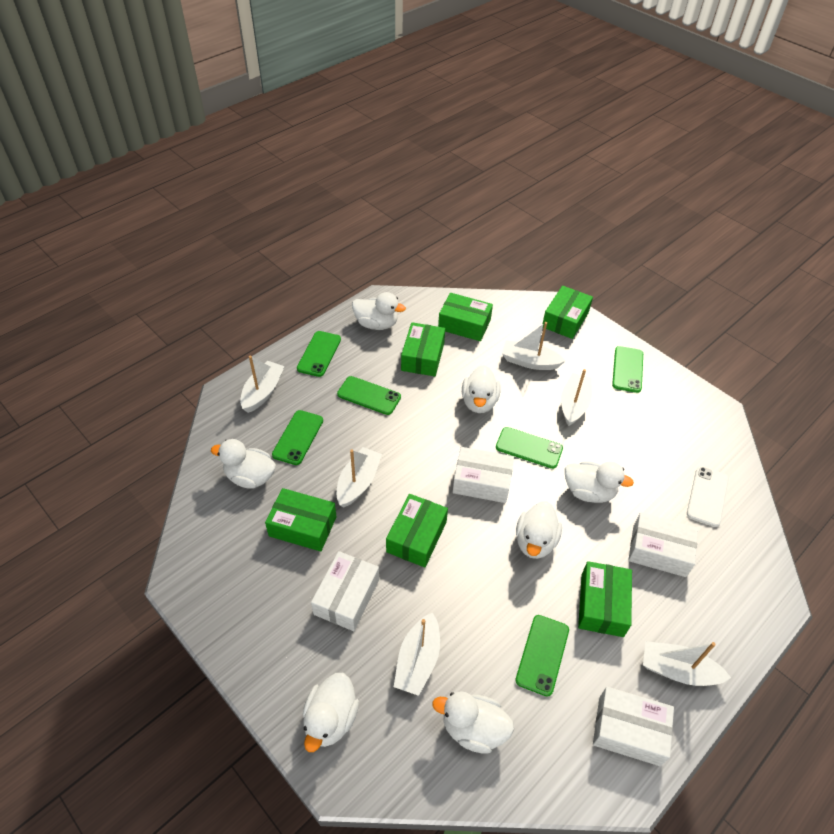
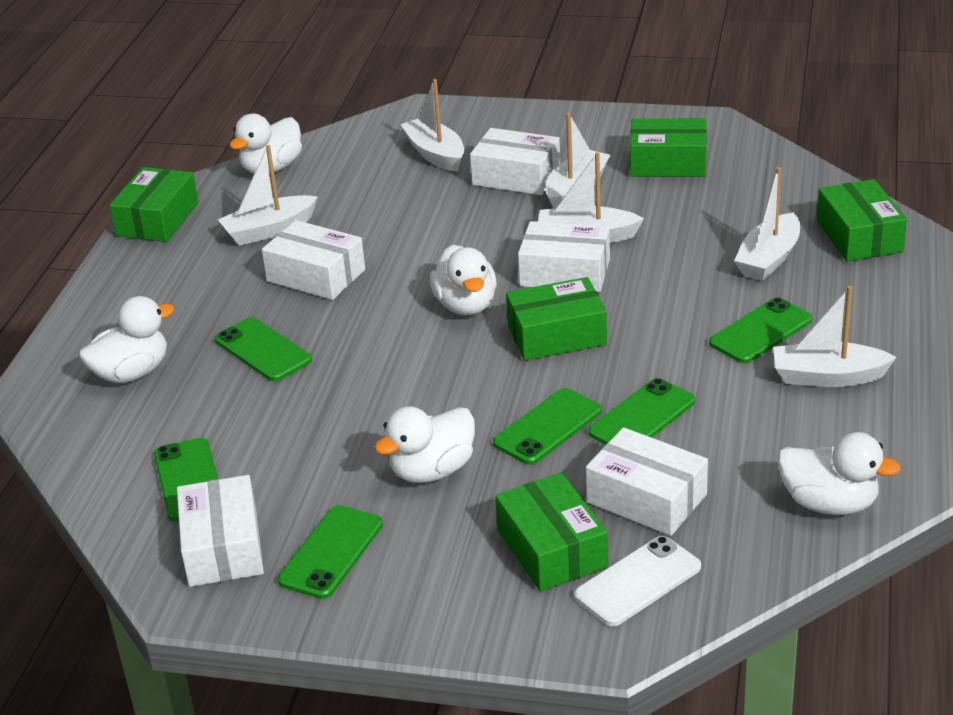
green box: [265,488,336,552] [386,494,448,568] [401,322,445,376] [438,293,493,341] [542,286,593,339] [578,561,632,637] = 6 -> [109,167,199,242] [495,473,608,592] [506,277,607,361] [630,118,707,177] [817,179,907,262] = 5
white box: [311,551,379,631] [453,447,514,503] [593,687,674,766] [628,513,698,577] = 4 -> [177,475,264,587] [262,220,365,300] [470,128,560,195] [518,221,610,292] [586,427,708,536] = 5
white duck: [211,439,276,489] [303,673,359,752] [352,292,406,330] [432,691,514,754] [462,365,500,413] [516,501,562,559] [565,461,634,503] = 7 -> [79,296,175,383] [229,114,302,174] [374,406,475,483] [430,245,497,315] [778,432,901,515] = 5

